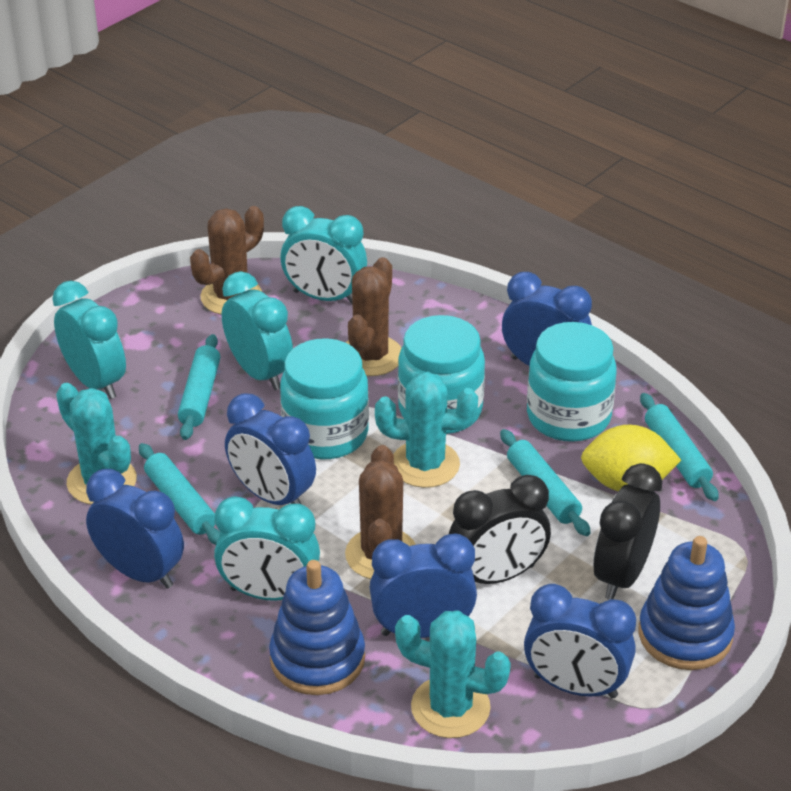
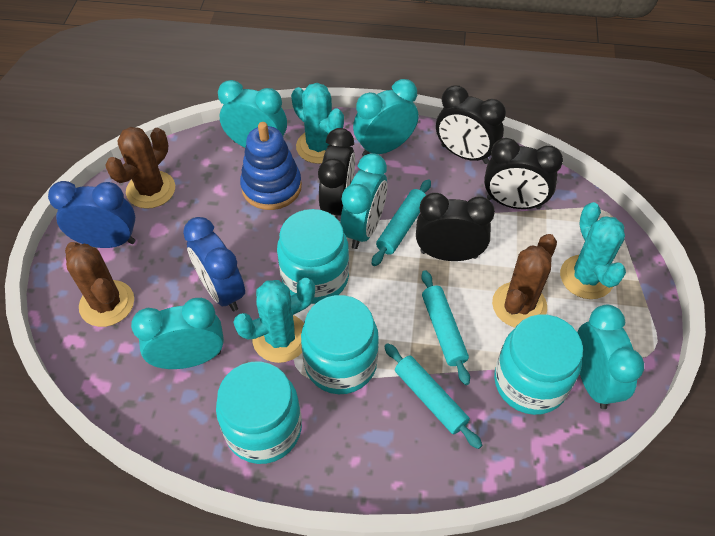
black clock: [449,475,551,584] [593,463,662,600] = 2 -> [318,128,355,218] [416,193,495,261] [436,85,506,164] [484,138,563,209] = 4
blue clock: [86,469,184,588] [225,393,316,505] [369,533,477,638] [502,272,592,366] [524,584,636,699] = 5 -> [48,181,135,248] [183,217,245,311] = 2
blue stacking toy: [269,560,365,695] [639,536,735,670] = 2 -> [240,122,302,210] = 1
turquoise clock: [52,281,126,399] [214,496,320,601] [222,271,293,390] [281,206,367,304] = 4 -> [131,298,224,369] [218,80,287,147] [340,153,387,249] [353,79,419,156] [577,305,644,409] = 5
turquoise jar: [280,338,369,459] [398,315,485,434] [527,322,617,442] = 3 -> [216,361,302,464] [277,209,349,304] [301,295,379,394] [494,314,583,415] = 4
turquoise rolling pin: [139,443,220,545] [178,334,220,440] [500,429,591,536] [640,393,719,501] = 4 -> [372,179,431,266] [384,343,482,449] [421,270,470,385] = 3
yellow lemon: [581,425,681,491] = 1 -> none = 0

